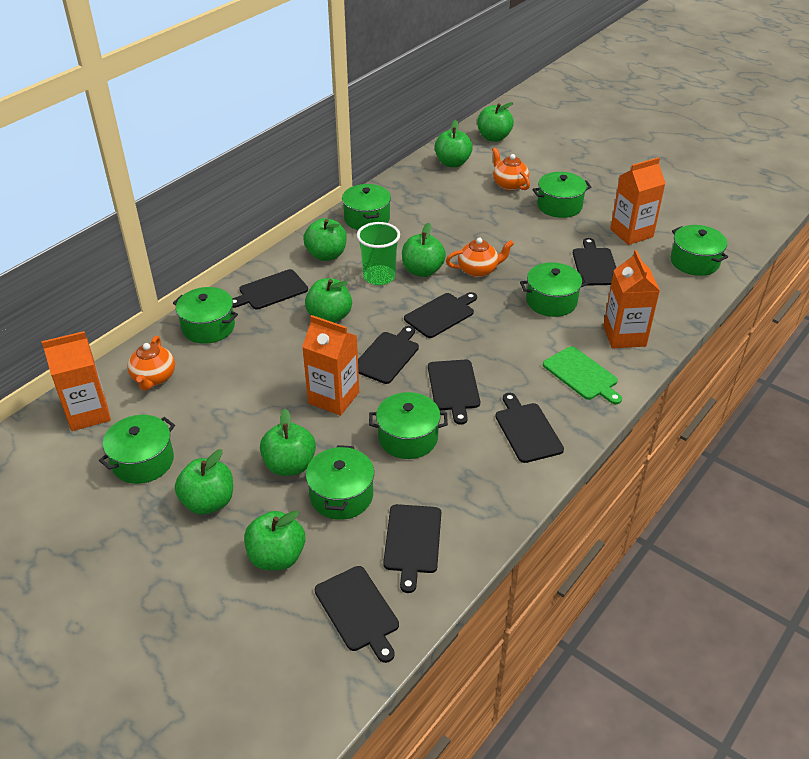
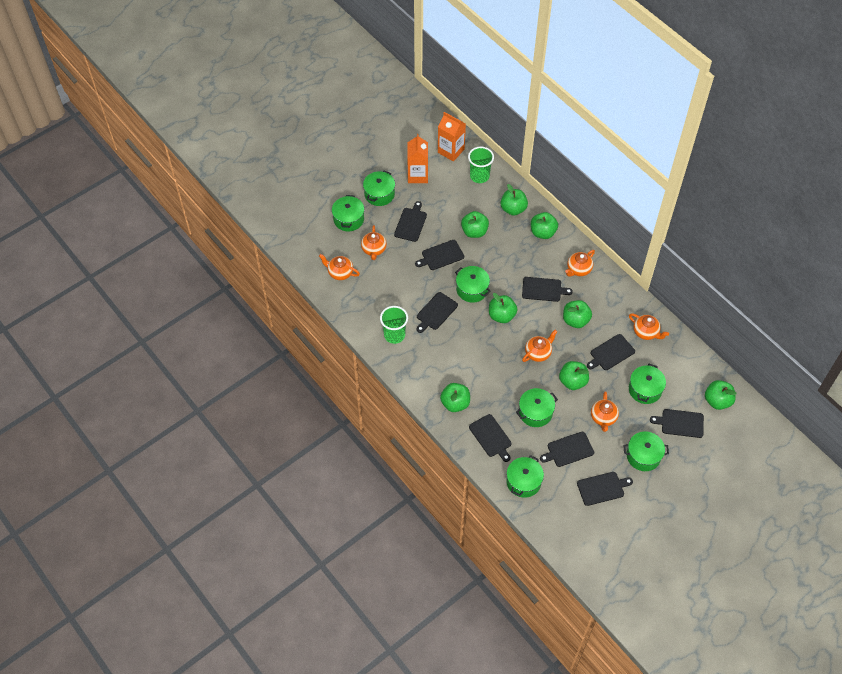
black cutting board: [232,269,308,310] [315,566,399,663] [358,326,419,384] [383,504,441,593] [404,292,477,338] [428,360,480,425] [495,393,564,463] [573,238,616,286] = 8 -> [394,201,427,242] [415,240,464,270] [417,292,458,333] [469,414,512,462] [522,277,573,302] [540,432,594,467] [577,472,633,506] [587,334,635,370] [650,409,704,438] = 9
green cup: [357,222,400,285] = 1 -> [380,306,408,344] [468,147,494,183] = 2
green cutting board: [543,346,622,404] = 1 -> none = 0
green pot: [99,415,175,484] [173,287,238,344] [306,445,374,520] [342,184,391,230] [369,392,448,459] [520,262,588,317] [533,172,592,218] [670,225,728,276] = 8 -> [332,195,364,231] [363,171,395,206] [455,266,491,303] [506,455,544,498] [516,388,558,427] [623,431,669,471] [629,364,666,404] = 7
orange carton: [41,331,111,431] [302,315,359,416] [603,250,660,349] [610,157,666,245] = 4 -> [407,134,428,183] [438,112,466,161] = 2
orange teapot: [127,336,175,391] [446,238,514,277] [492,147,530,191] = 3 -> [319,254,360,280] [361,225,387,260] [522,330,557,362] [565,250,595,277] [591,391,619,432] [629,313,669,340] = 6

